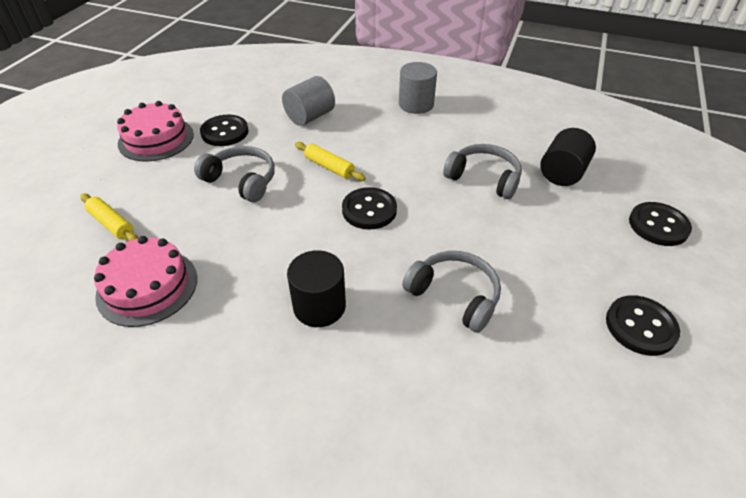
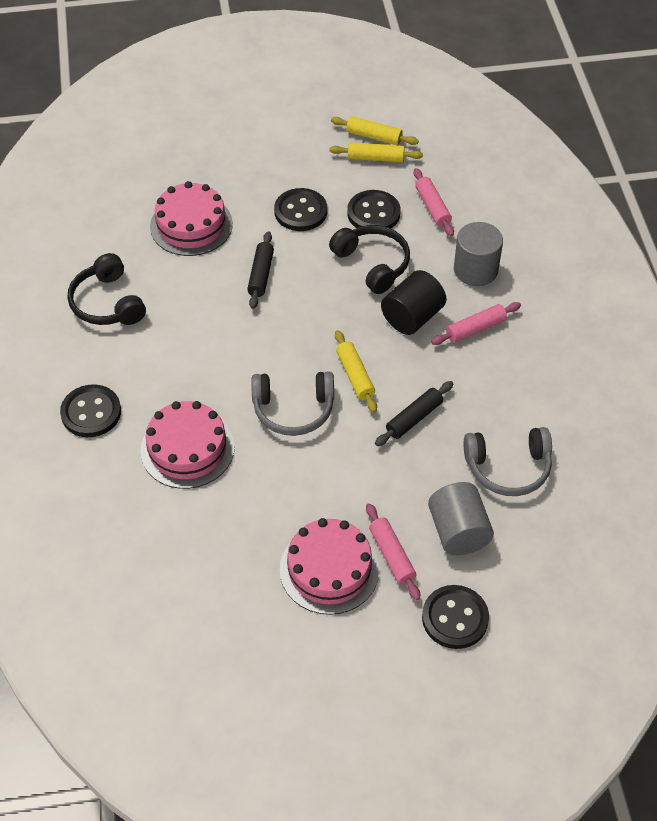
black cylinder: [287,250,346,327] [540,128,596,186] = 2 -> [381,270,446,335] = 1
black headphones: none = 0 -> [68,253,146,325] [329,225,410,294] = 2
black rolling pin: none = 0 -> [247,231,274,309] [375,381,453,446] = 2
grey headphones: [194,146,275,202] [402,251,501,333] [443,144,522,199] = 3 -> [251,372,334,436] [464,427,552,496] = 2
pink cake: [94,236,197,327] [117,101,194,161] = 2 -> [140,401,235,489] [150,181,233,256] [280,518,380,615] = 3
pink rolling pin: none = 0 -> [366,503,420,601] [413,168,454,236] [431,302,521,345] = 3
yellow rolling pin: [81,193,138,241] [295,142,366,181] = 2 -> [330,142,423,162] [331,116,419,145] [335,330,377,413] = 3

